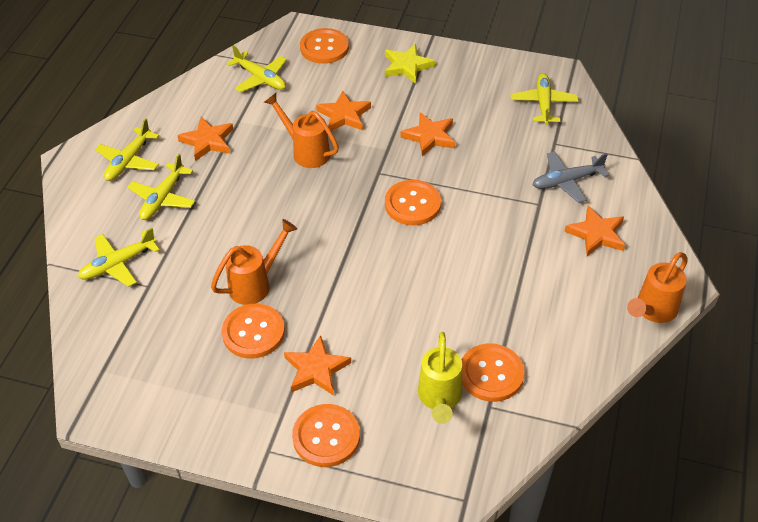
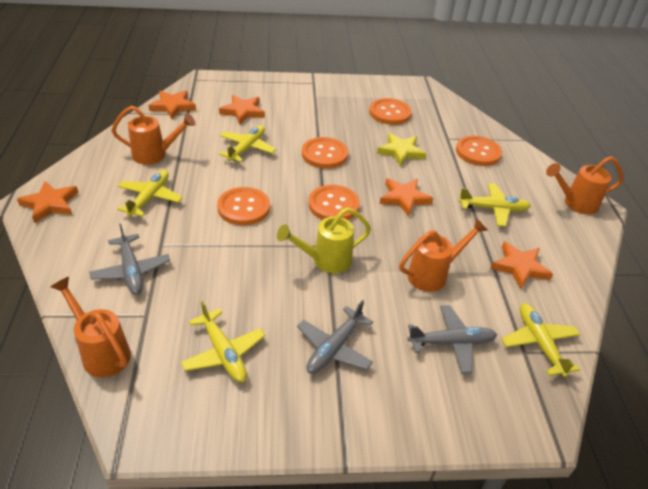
grey plane: [532,152,609,203] = 1 -> [89,224,170,295] [297,300,373,374] [407,305,497,374] = 3
orange watering can: [211,219,297,305] [264,93,339,168] [627,252,688,323] = 3 -> [50,277,131,377] [111,106,196,165] [399,218,488,292] [546,156,623,215] = 4

